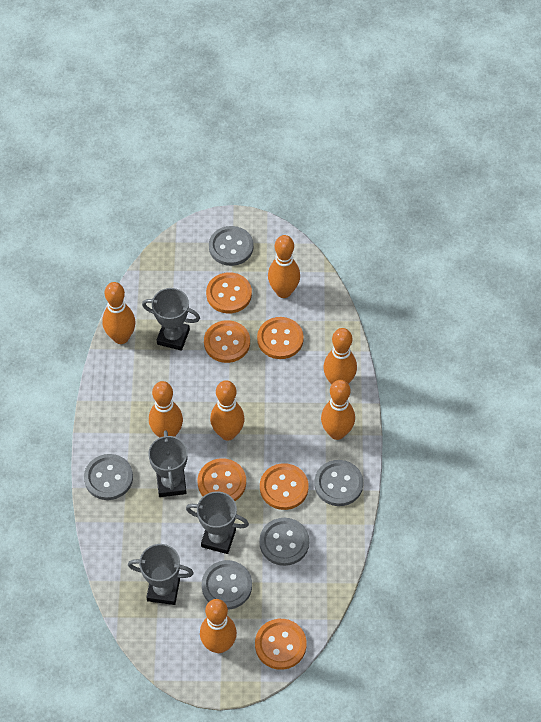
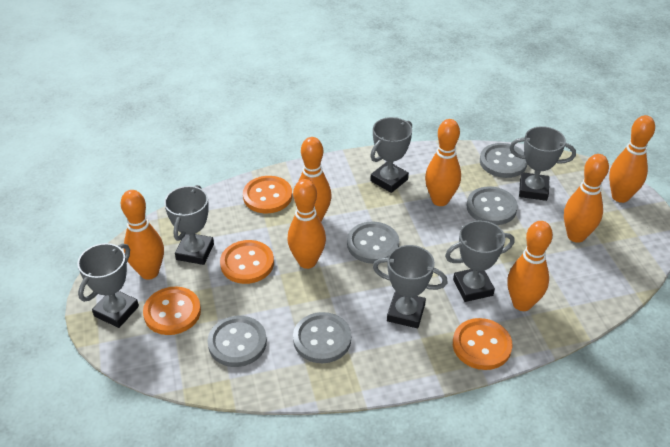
grey trophy: [128,544,194,605] [142,288,200,351] [148,431,188,497] [186,491,249,554] = 4 -> [77,243,139,328] [164,185,214,265] [370,117,412,193] [373,245,448,328] [445,220,515,302] [509,126,576,201] = 6
orange button: [198,458,246,501] [204,320,250,363] [206,272,252,313] [255,619,307,670] [257,317,304,359] [260,463,309,510] = 6 -> [143,287,201,335] [220,240,274,284] [243,176,292,213] [453,318,512,370] = 4

